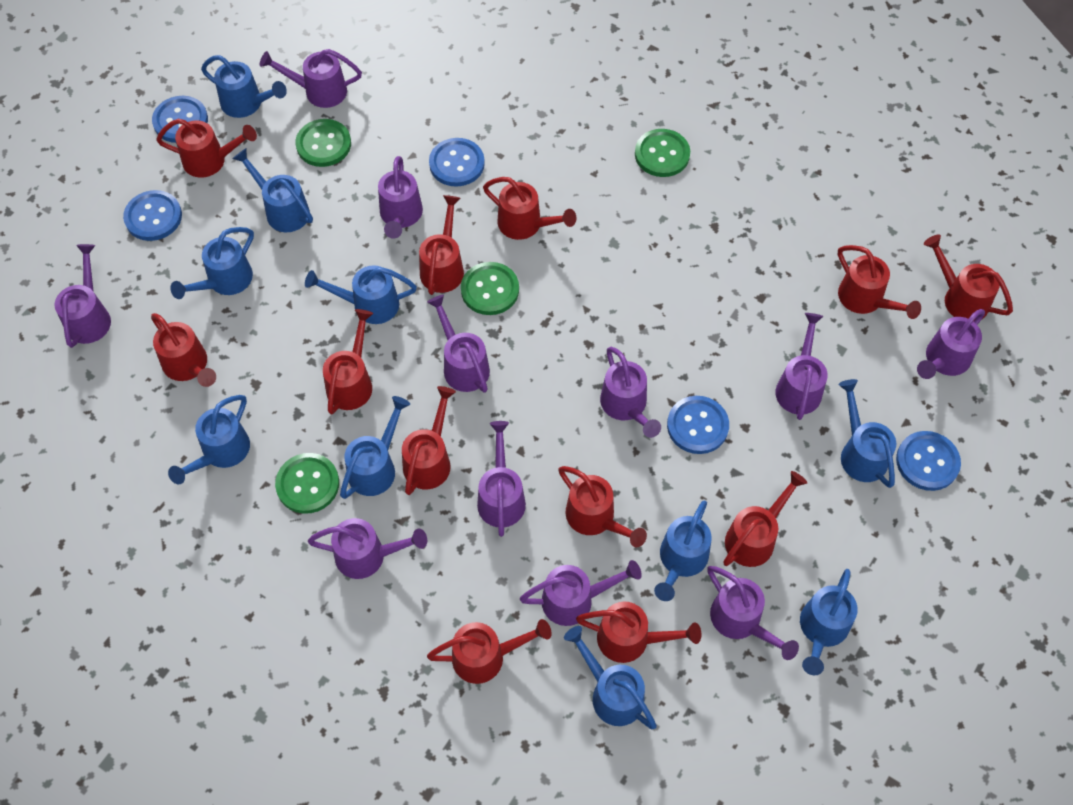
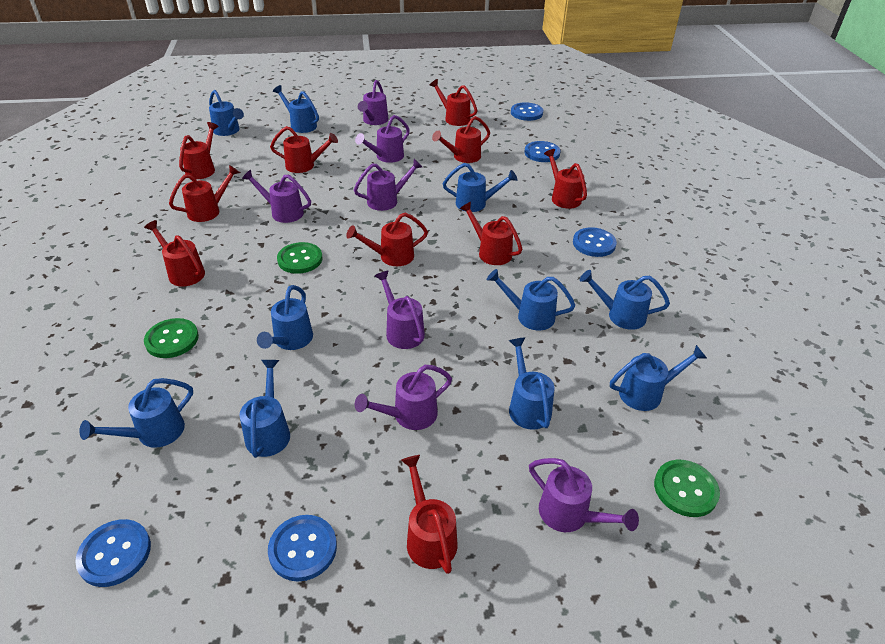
green button: [275,453,339,514] [295,119,351,167] [461,262,519,315] [635,129,690,177] = 4 -> [144,318,199,358] [277,242,322,274] [654,460,720,517] = 3
purple watering can: [55,244,111,348] [260,49,362,108] [308,518,427,579] [378,156,423,239] [427,295,490,393] [477,421,526,537] [520,560,642,626] [600,347,661,438] [707,566,799,660] [775,313,828,420] [917,309,985,379] = 11 -> [242,170,311,223] [354,159,422,211] [355,115,410,163] [355,365,452,430] [358,80,388,125] [375,271,425,349] [529,458,639,532] = 7
red watering can: [151,313,216,387] [156,119,257,178] [323,309,373,414] [402,386,456,495] [419,195,464,295] [427,619,552,684] [483,177,576,240] [558,466,647,547] [576,601,701,663] [723,471,807,567] [838,245,921,319] [924,235,1013,319] = 12 -> [144,220,205,287] [169,165,240,222] [179,122,219,179] [270,126,338,173] [346,213,428,266] [401,455,458,574] [430,79,477,126] [432,116,490,163] [460,202,522,265] [544,149,587,209] = 10

